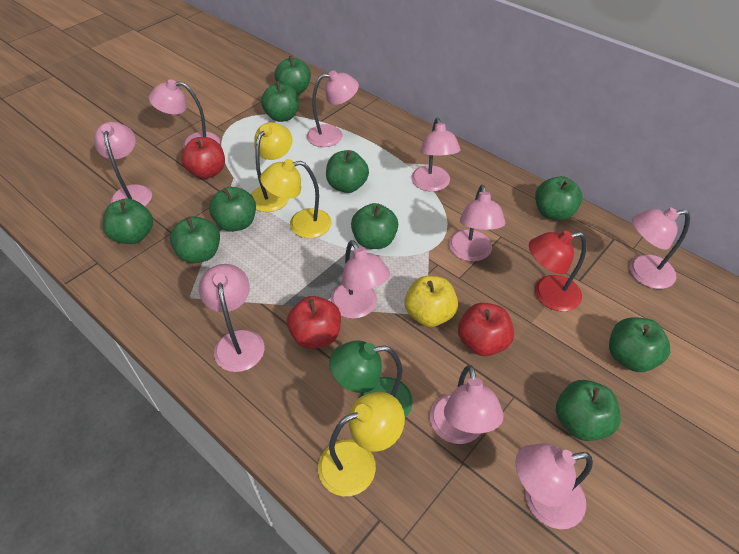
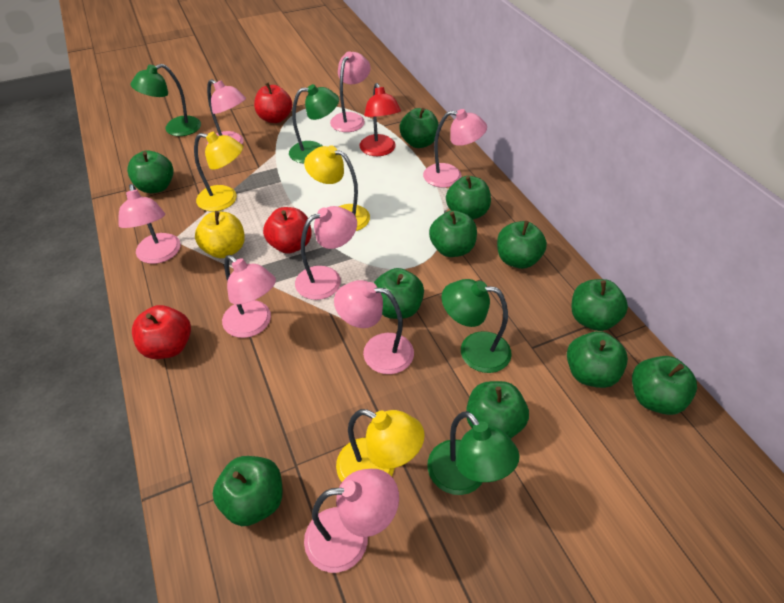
green apple: [103,198,153,244] [170,216,220,263] [209,187,256,232] [261,81,299,122] [275,56,311,94] [326,150,369,193] [351,203,398,249] [535,176,582,221] [556,380,621,441] [609,317,670,372] = 10 -> [127,150,174,193] [213,456,283,526] [374,268,424,319] [399,108,439,148] [429,210,477,257] [446,176,491,219] [466,381,529,439] [497,221,547,269] [567,331,628,388] [572,279,628,331] [632,356,697,415] = 11
green lamp: [329,341,413,418] = 1 -> [131,64,201,136] [289,84,339,164] [427,411,519,495] [442,279,512,373] = 4
pink lamp: [95,122,152,206] [149,79,220,148] [199,264,265,372] [307,70,359,147] [330,240,390,319] [411,118,461,192] [430,365,504,444] [449,185,506,262] [515,443,593,529] [629,207,690,289] = 10 -> [118,184,180,264] [207,79,246,145] [222,255,276,338] [295,206,357,300] [304,469,399,573] [330,51,371,132] [334,280,414,374] [423,109,487,188] = 8

